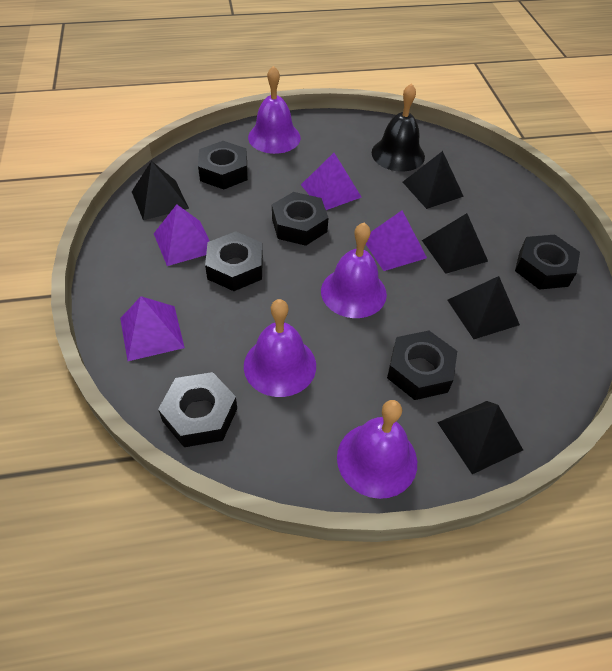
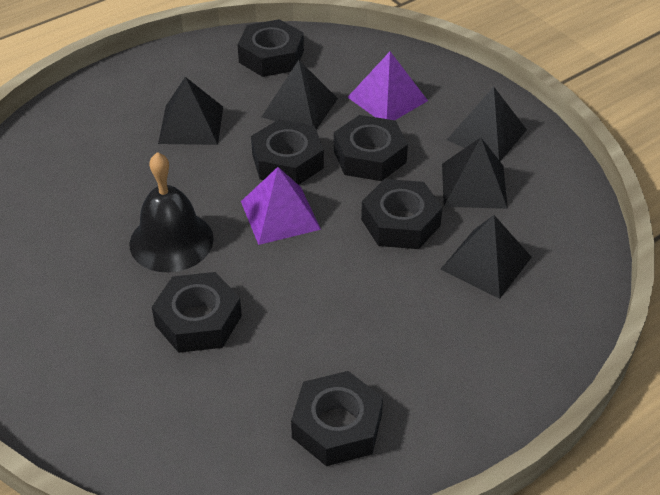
purple bell: [244,299,316,397] [248,66,301,154] [321,223,387,318] [337,400,417,499] = 4 -> none = 0
purple pyramid: [120,296,185,361] [154,204,210,266] [301,153,362,210] [366,210,427,271] = 4 -> [241,167,321,245] [347,52,428,120] = 2

